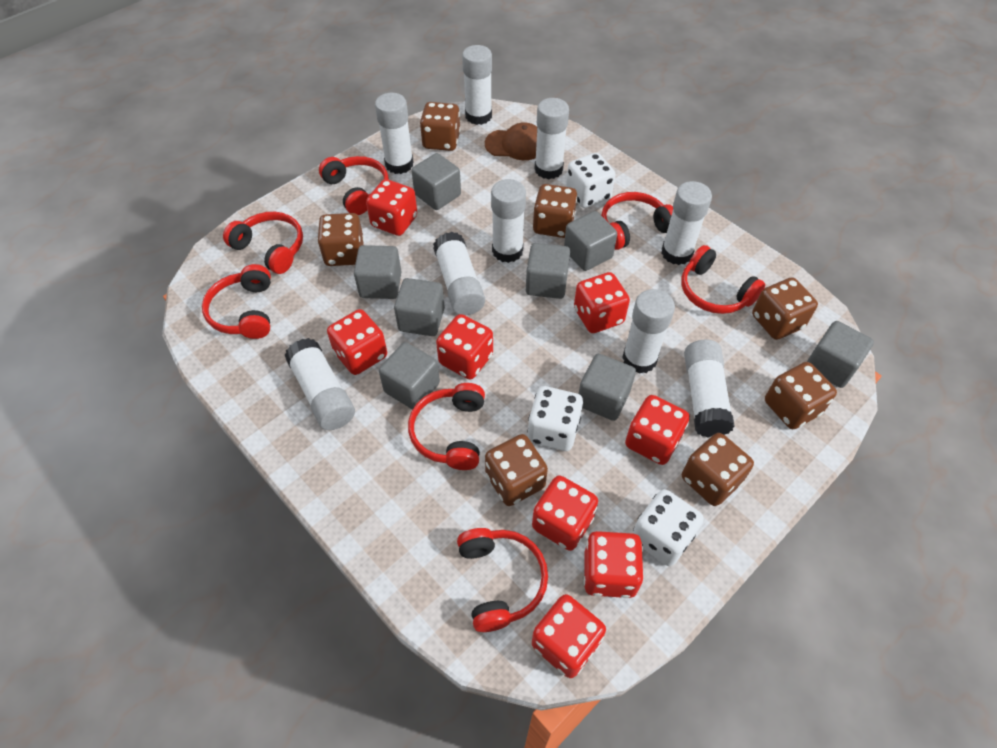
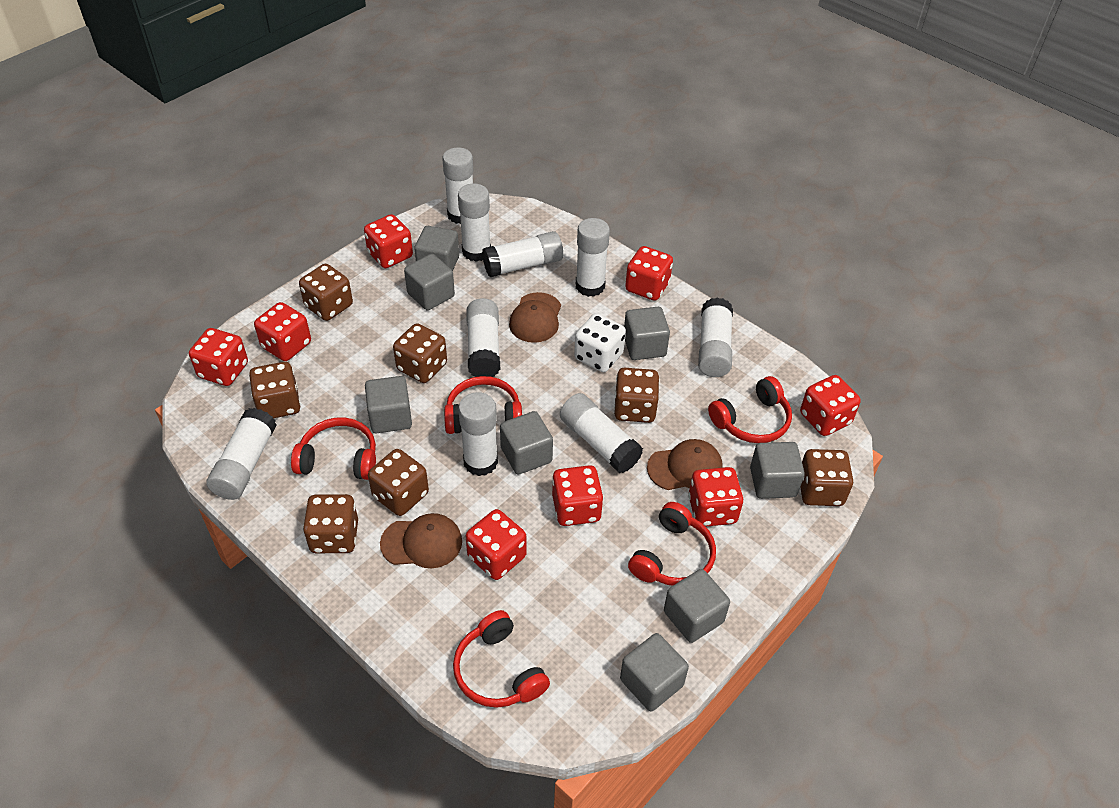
brown cap: [485,122,537,160] = 1 -> [380,513,462,568] [509,292,561,343] [647,439,723,490] = 3
red headphones: [202,264,271,339] [223,212,303,274] [319,156,389,215] [408,383,485,470] [457,528,548,632] [601,192,673,250] [681,245,765,314] = 7 -> [291,417,376,480] [444,376,522,434] [453,610,550,708] [628,502,716,586] [708,376,792,443] = 5
white dice: [527,386,583,451] [566,153,616,208] [632,489,704,566] = 3 -> [574,313,626,372] = 1

